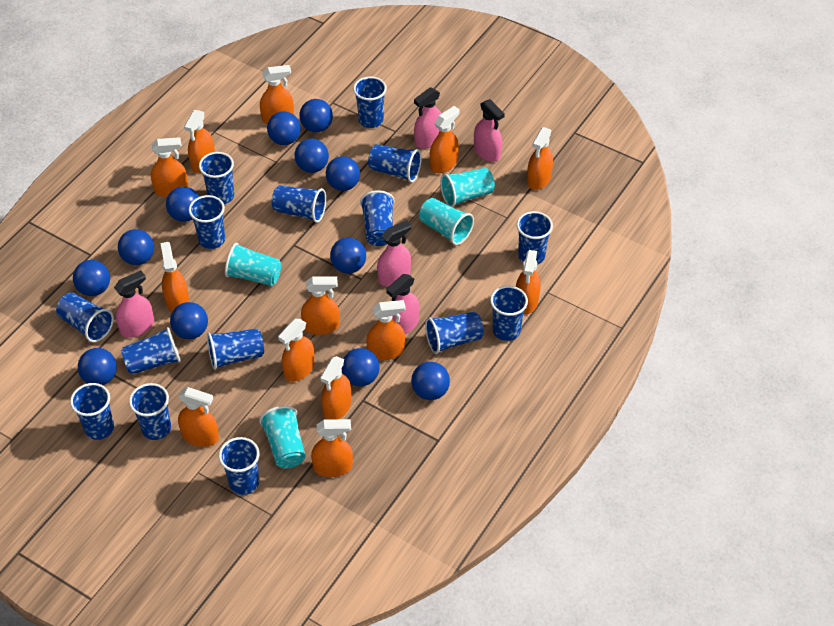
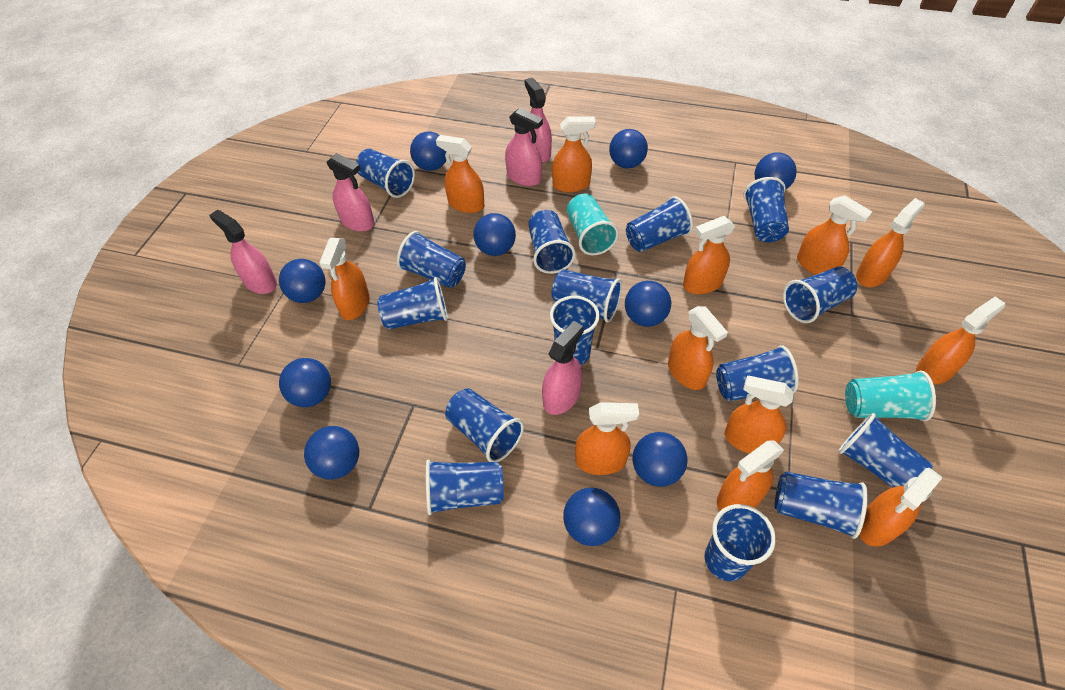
blue ball: [73,260,110,296] [78,348,117,385] [118,229,154,265] [166,187,199,222] [170,302,208,339] [267,111,301,145] [295,139,329,173] [299,99,333,132] [326,156,360,191] [330,238,366,274] [341,348,380,386] [411,362,450,400] = 12 -> [279,259,325,303] [279,358,331,407] [304,426,359,479] [410,131,446,171] [473,213,516,256] [563,488,620,546] [609,129,648,169] [625,281,671,327] [632,432,688,487] [755,152,797,190] = 10
orange spray bottle: [151,137,188,197] [160,242,189,313] [178,387,219,447] [184,110,215,173] [260,65,294,124] [278,319,315,382] [301,276,340,335] [311,419,353,477] [320,356,351,420] [367,300,406,360] [430,106,460,173] [516,250,541,315] [527,127,553,190] = 13 -> [319,238,370,320] [436,135,485,213] [552,116,596,192] [575,402,639,475] [668,306,728,390] [683,216,735,294] [717,440,784,511] [725,376,794,454] [797,196,872,275] [856,198,925,287] [859,468,942,547] [916,296,1005,385] = 12
turquoise cup: [225,243,282,286] [259,406,305,469] [419,198,474,245] [440,168,495,207] = 4 -> [567,194,619,255] [845,370,936,421] = 2

